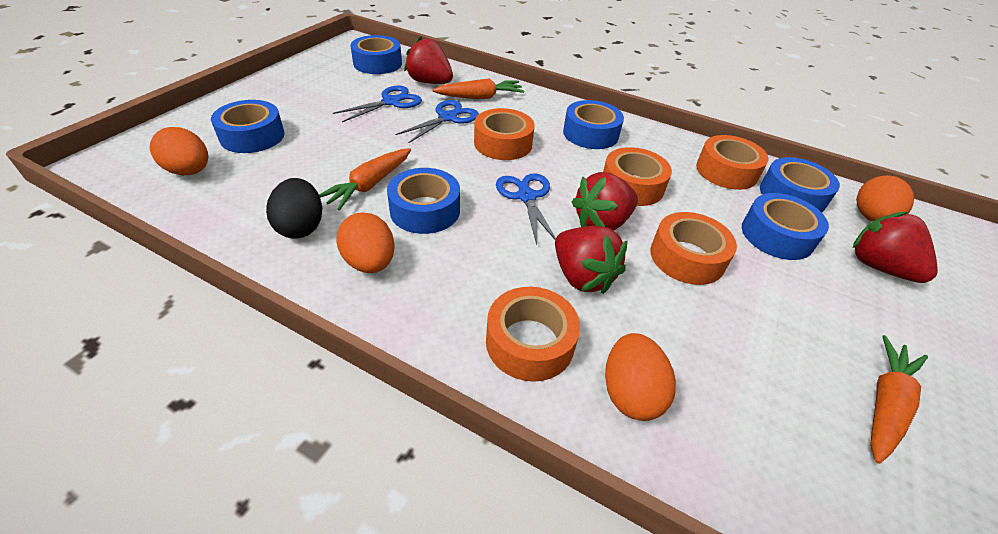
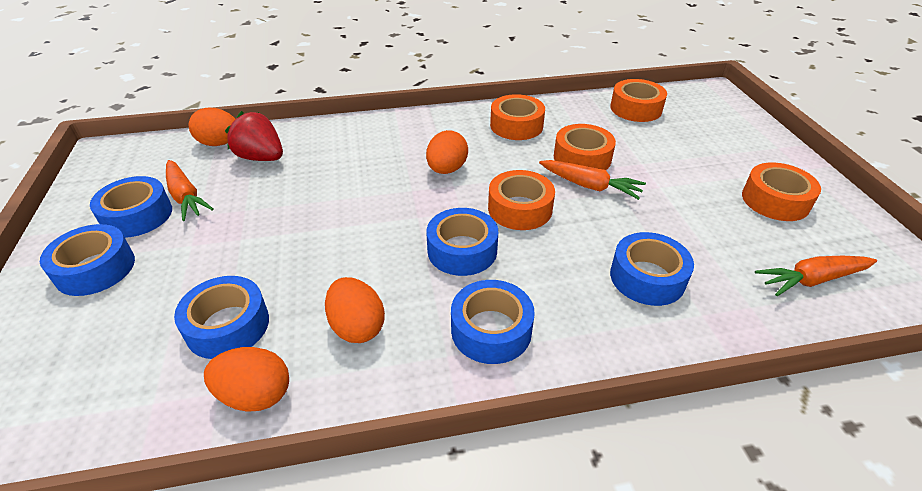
black egg: [266,178,322,239] = 1 -> none = 0
blue scissors: [333,85,422,122] [396,100,479,144] [496,173,556,245] = 3 -> none = 0
red strawberry: [404,36,453,84] [555,226,628,294] [572,172,638,231] [853,212,938,283] = 4 -> [225,111,283,161] = 1

